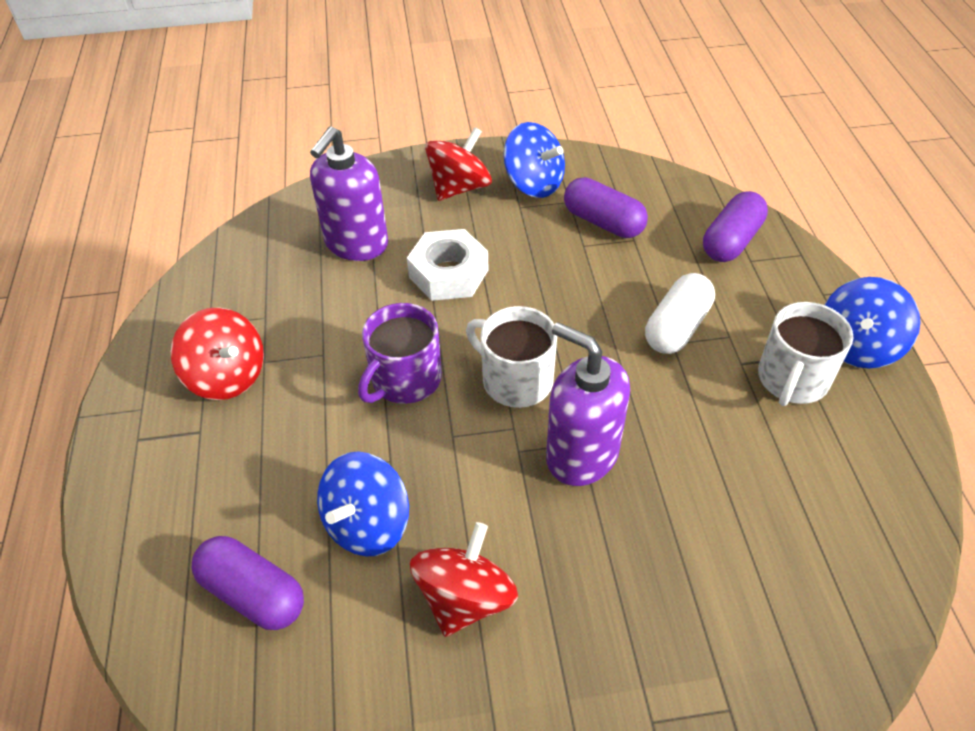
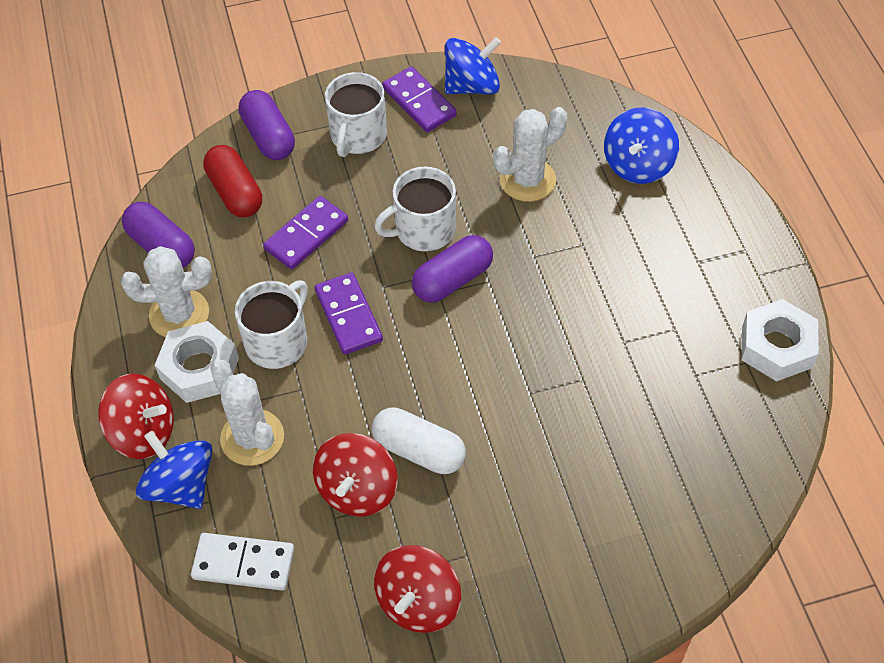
purple domino: none = 0 -> [263,196,348,270] [315,273,383,355] [382,66,457,132] = 3
purple mug: [358,303,442,404] = 1 -> none = 0
purple soap dispenser: [310,127,388,261] [546,322,630,486] = 2 -> none = 0
red capsule: none = 0 -> [203,145,262,217] = 1
white cactus: none = 0 -> [121,246,212,337] [210,360,284,466] [493,107,567,202] = 3
white domino: none = 0 -> [191,533,294,591] = 1
white mug: [466,306,557,408] [758,302,853,406] = 2 -> [235,280,308,369] [325,72,387,157] [374,167,456,251] = 3
white nut: [407,229,489,301] = 1 -> [155,321,239,403] [741,299,819,381] = 2

